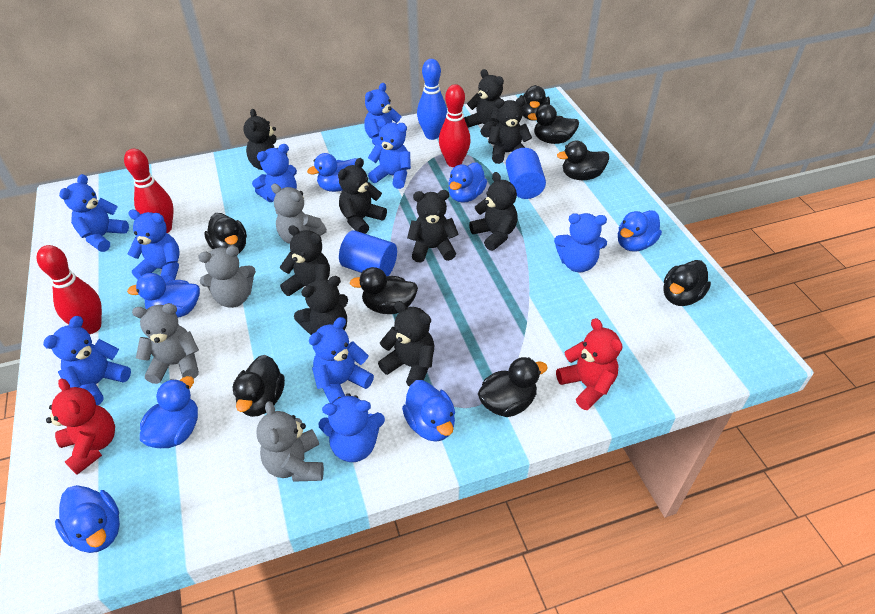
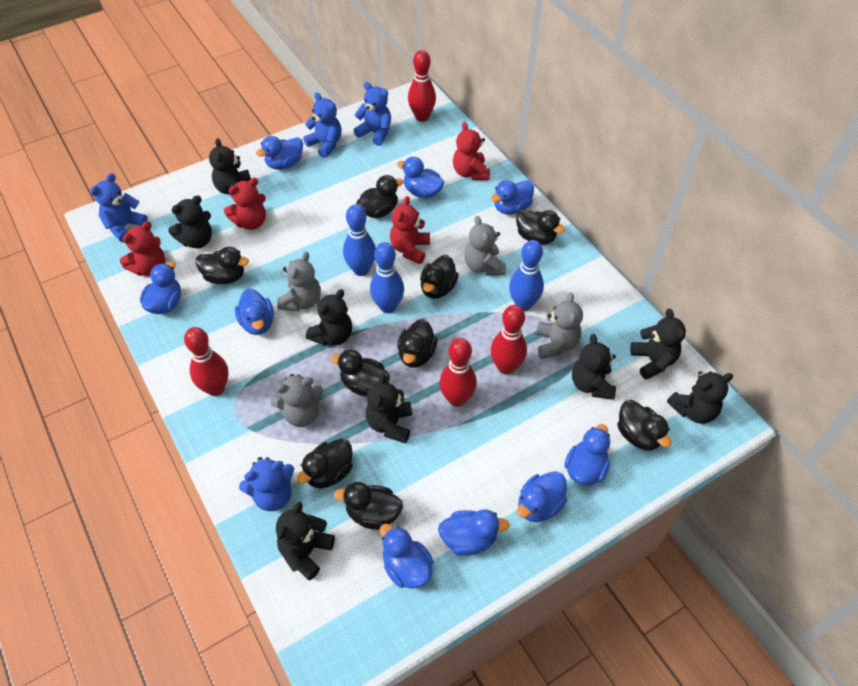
black duck: [204,213,247,253] [233,355,285,417] [350,267,418,314] [478,357,548,417] [520,85,550,121] [527,104,579,144] [557,141,609,180] [663,260,711,306] = 8 -> [196,247,249,284] [297,438,353,489] [330,350,390,396] [334,482,403,530] [356,175,403,218] [397,319,437,368] [420,255,459,299] [516,209,565,245] [617,400,671,451] = 9
black teddy bear: [243,109,287,170] [280,225,330,296] [294,276,348,335] [338,158,387,234] [378,301,434,387] [407,190,459,263] [464,69,504,138] [469,172,518,251] [488,97,532,164] = 9 -> [168,196,212,248] [209,138,251,197] [276,502,335,580] [306,289,352,345] [366,373,412,444] [572,334,616,400] [630,309,686,380] [667,371,733,424] = 8
blue bowling pin: [417,59,447,140] = 1 -> [343,205,376,276] [370,242,404,313] [509,240,544,311] = 3
blue cylinder: [339,230,397,276] [506,148,546,199] = 2 -> none = 0
blue duck: [55,485,120,553] [127,273,200,318] [140,376,198,448] [307,153,357,192] [402,380,455,442] [448,162,487,203] [618,210,662,252] = 7 -> [140,262,181,314] [235,289,274,335] [256,136,303,170] [380,524,434,589] [397,157,445,198] [438,509,510,556] [491,180,534,215] [517,471,567,522] [564,424,610,485] = 9
blue teddy bear: [43,316,131,405] [59,174,129,252] [128,210,180,283] [252,144,297,202] [309,317,374,404] [318,393,385,462] [364,83,406,147] [368,118,411,189] [554,213,607,272] = 9 -> [90,173,148,242] [239,457,294,511] [303,92,341,158] [353,82,391,146] = 4
red bowling pin: [37,245,102,334] [124,149,174,233] [439,84,471,167] = 3 -> [184,327,228,396] [408,50,436,122] [439,338,477,407] [490,305,527,374] = 4
red teddy bear: [46,378,115,475] [556,318,622,410] = 2 -> [120,221,165,276] [224,178,266,230] [390,196,430,264] [453,122,490,180] = 4

